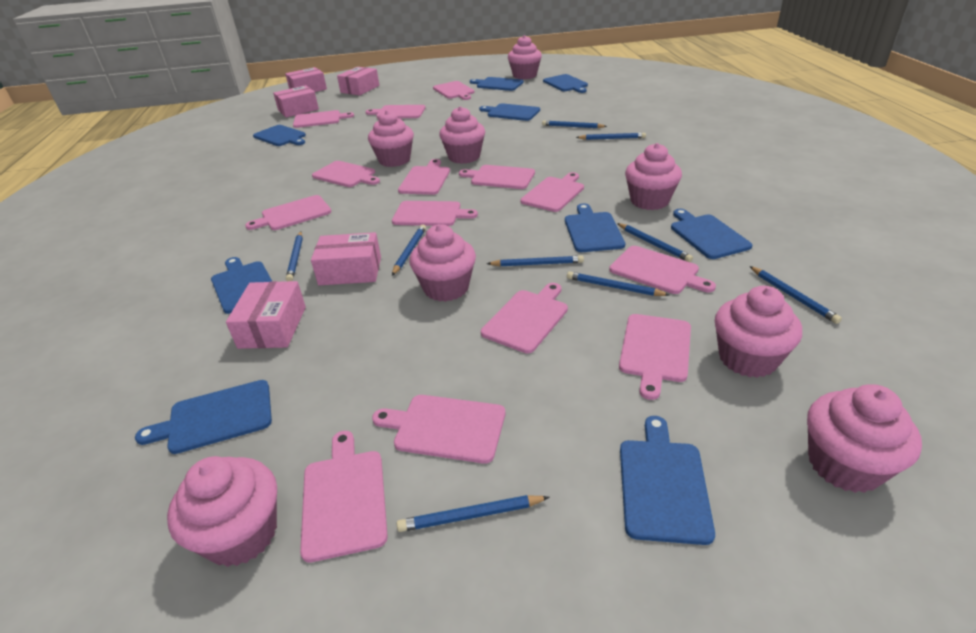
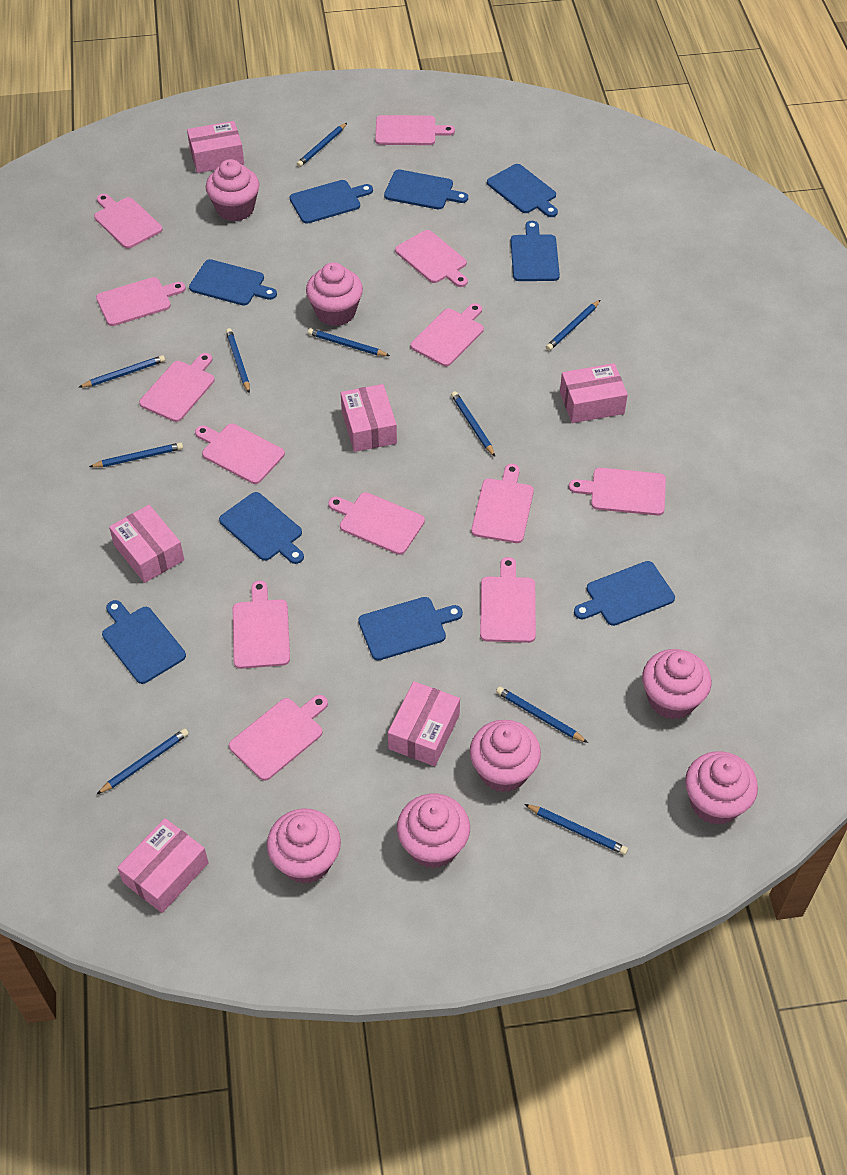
blue pencil: [286,231,303,281] [392,225,426,276] [397,495,549,532] [487,255,584,267] [542,121,607,128] [567,271,669,296] [576,133,646,140] [617,223,693,262] [750,266,842,324] = 9 -> [78,355,165,388] [89,442,183,467] [97,728,189,794] [226,328,250,393] [297,123,347,167] [308,328,390,356] [451,391,495,457] [496,686,588,743] [524,804,628,855] [546,300,600,351] = 10
pink box: [226,281,306,349] [273,85,319,117] [285,67,327,92] [311,232,381,285] [337,67,379,95] = 5 -> [109,505,184,583] [117,818,208,913] [187,121,244,173] [341,384,397,452] [388,681,460,766] [560,363,628,423] = 6
pink cupcake: [167,456,277,567] [368,110,414,167] [409,224,476,302] [439,106,485,164] [508,35,542,80] [625,143,682,210] [715,286,802,378] [807,384,922,493] = 8 -> [206,159,259,222] [267,808,341,884] [306,262,363,326] [397,794,470,868] [470,720,541,792] [642,649,711,720] [685,751,758,825] = 7
pink cutting board: [245,195,331,230] [293,110,354,128] [300,431,388,563] [312,161,380,187] [366,105,426,118] [372,395,505,464] [392,201,478,226] [398,159,450,195] [433,81,475,100] [459,165,535,189] [481,283,568,353] [521,172,584,212] [609,246,716,294] [619,314,691,400] = 14 -> [94,194,163,249] [96,277,186,326] [139,353,215,422] [195,424,285,484] [229,695,328,781] [233,580,290,669] [328,492,425,555] [375,115,455,145] [395,230,468,287] [411,303,484,367] [471,464,534,543] [480,557,536,643] [569,468,666,516] = 13

